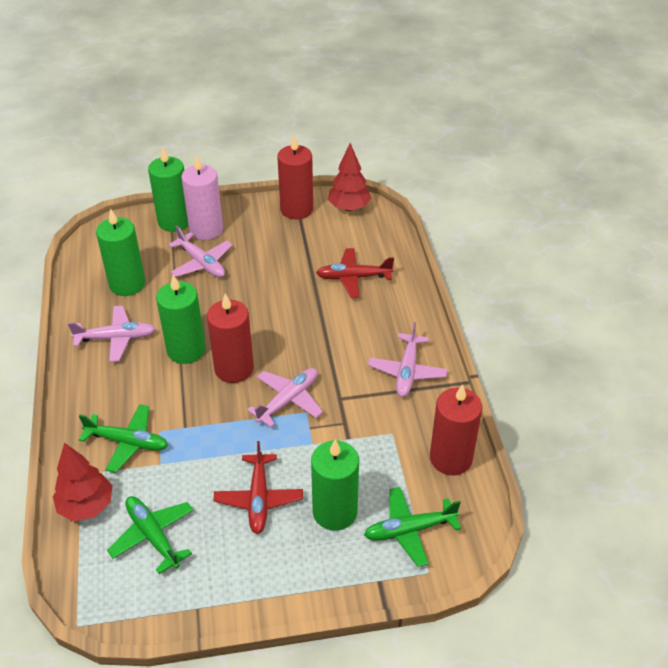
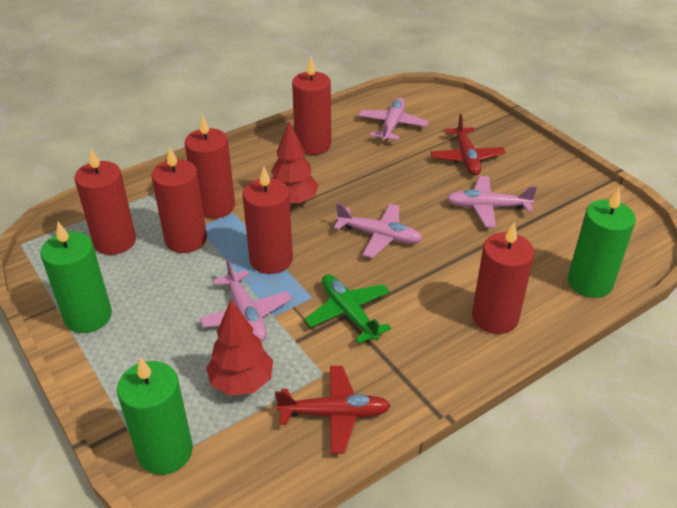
green candle: [96,208,145,296] [148,146,188,232] [156,275,205,364] [311,440,359,531] = 4 -> [41,222,112,333] [117,357,193,475] [568,189,636,298] = 3
green plane: [79,404,168,473] [107,496,193,574] [364,487,461,567] = 3 -> [305,274,391,344] = 1
pink candle: [181,154,223,240] = 1 -> none = 0
red candle: [207,293,254,383] [277,136,313,219] [430,384,482,475] = 3 -> [75,149,136,255] [152,147,207,253] [185,115,235,219] [243,166,293,274] [292,57,331,155] [472,223,534,334] = 6

